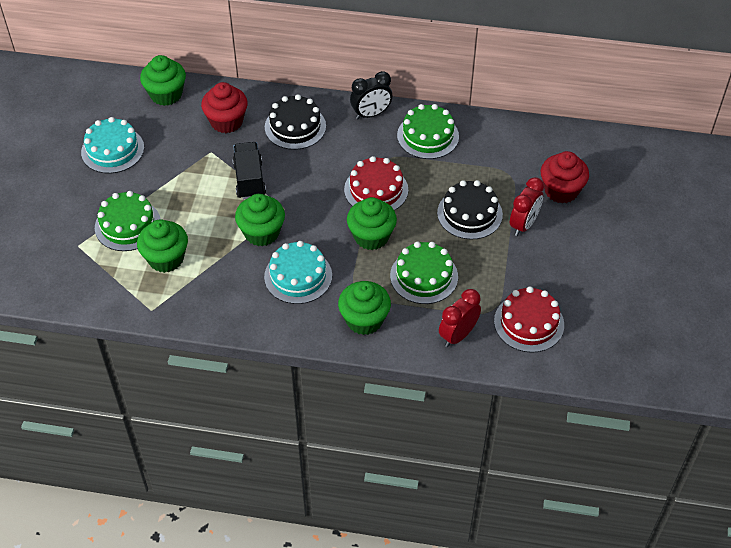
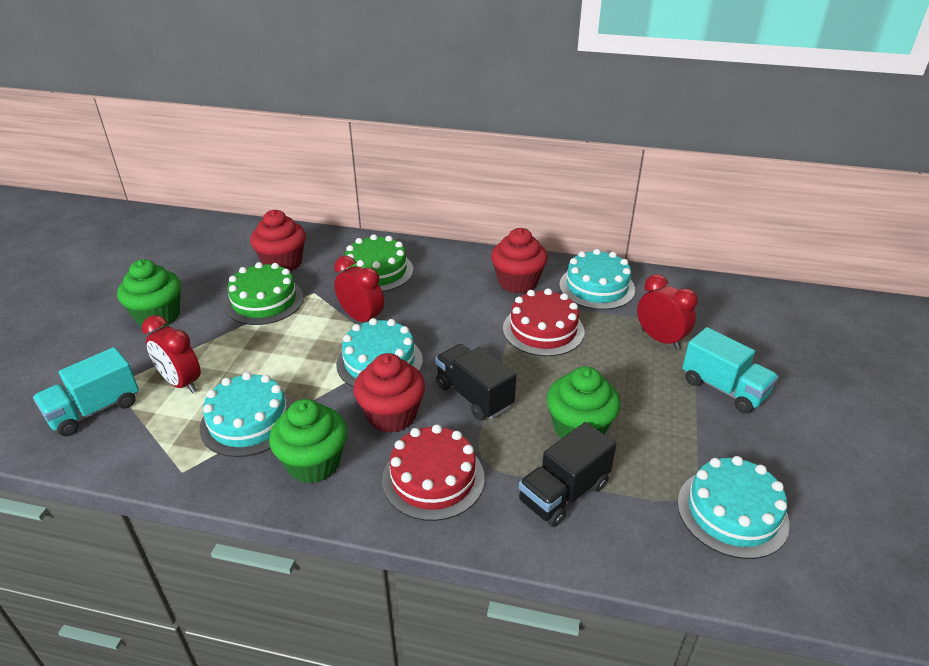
black cake: [265,95,326,150] [437,180,503,240] = 2 -> none = 0
black clock: [350,71,392,119] = 1 -> none = 0
black truck: [233,142,266,199] = 1 -> [435,344,516,421] [519,422,616,527] = 2
green cake: [95,191,160,251] [390,242,458,304] [397,104,459,159] = 3 -> [224,262,304,325] [340,234,413,292] = 2
green cupcake: [137,219,188,273] [140,55,186,106] [235,194,285,246] [338,281,391,335] [347,197,397,250] = 5 -> [117,259,181,328] [269,399,347,484] [547,366,620,439] = 3
red clock: [439,289,481,347] [510,177,544,236] = 2 -> [142,315,201,393] [334,256,384,322] [637,274,698,350] = 3
red cupcake: [201,82,248,133] [541,151,589,203] = 2 -> [250,210,306,271] [353,353,425,433] [491,228,548,294] = 3
turquoise cake: [81,117,144,173] [264,241,332,304] = 2 -> [200,372,293,457] [336,318,423,387] [559,249,635,310] [677,456,790,559] = 4
turquoise truck: none = 0 -> [33,347,139,436] [682,327,779,413] = 2

